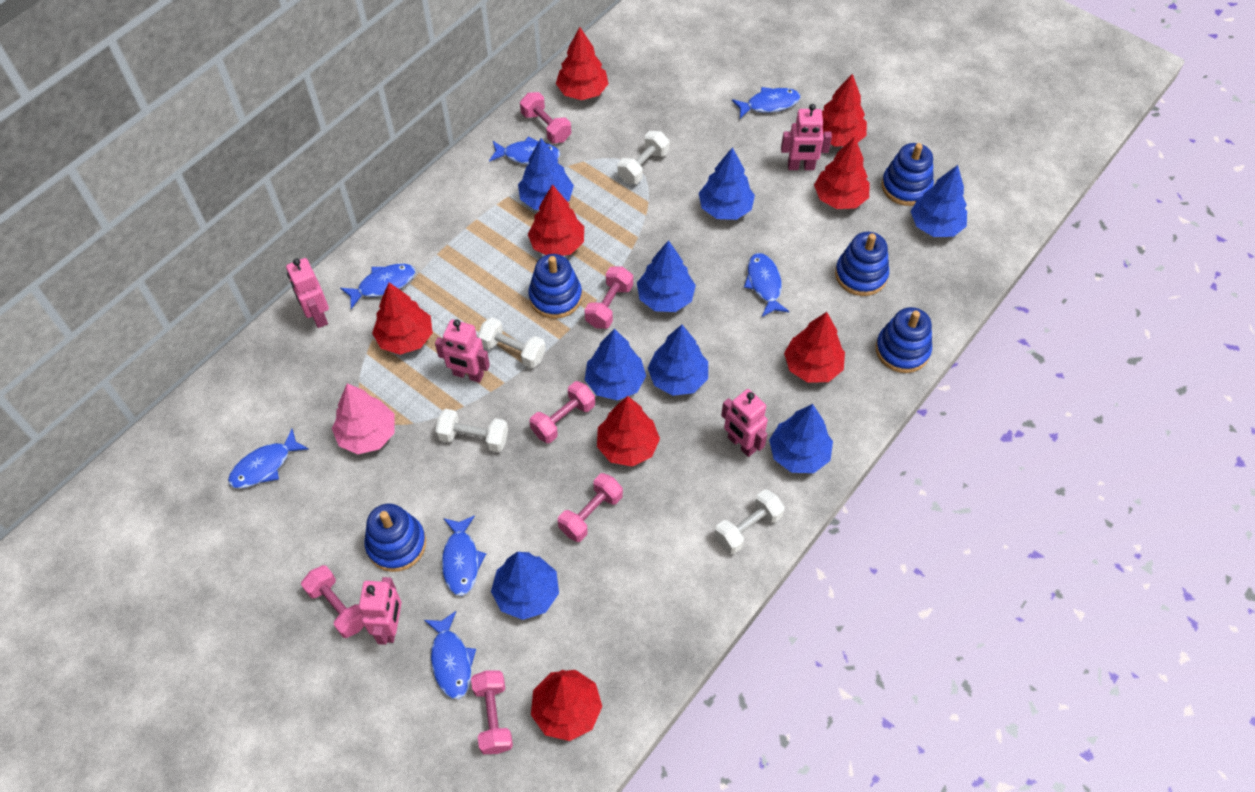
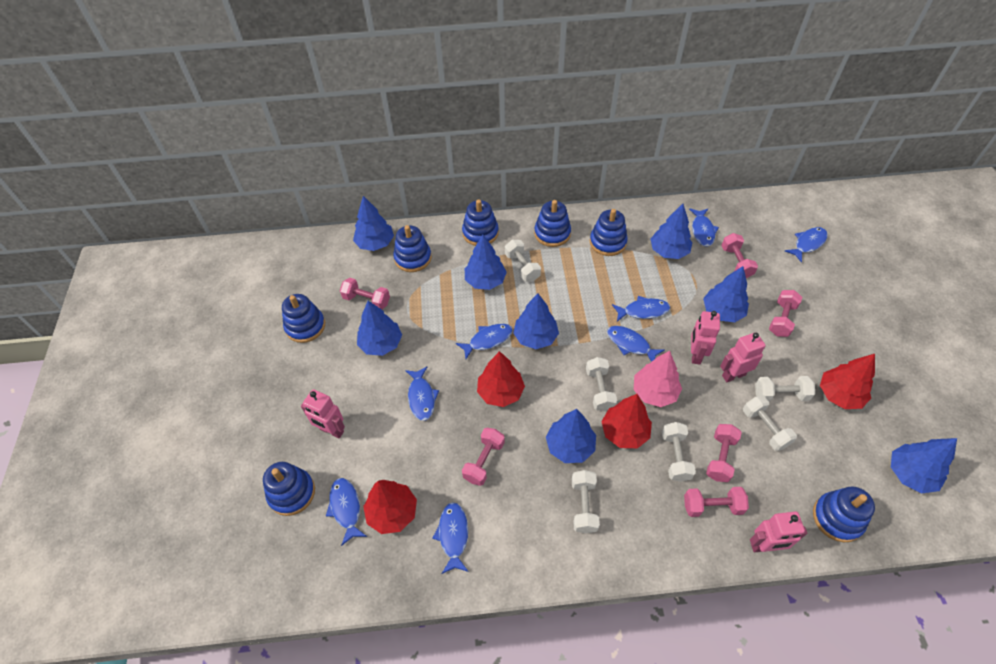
blue fish: [228,429,309,489] [340,264,416,309] [424,611,476,699] [442,515,486,596] [489,137,560,165] [732,87,801,118] [744,253,790,317] = 7 -> [326,478,367,546] [405,366,439,421] [432,502,469,574] [456,324,513,359] [607,326,664,362] [612,296,670,322] [689,209,719,247] [785,227,828,263] = 8
blue stacking toy: [364,504,426,572] [528,254,582,319] [835,232,889,296] [876,307,932,373] [882,143,934,206] = 5 -> [263,462,315,516] [282,294,325,343] [393,225,431,272] [462,199,499,246] [534,200,571,247] [590,209,628,256] [813,486,875,542] = 7
pink robot: [286,258,329,328] [359,577,401,645] [435,320,490,383] [721,389,768,457] [781,104,832,170] = 5 -> [301,389,345,438] [691,311,720,365] [720,332,766,382] [750,511,807,552] = 4
red tree: [372,282,433,355] [528,184,584,256] [531,670,602,741] [556,27,608,100] [597,396,660,467] [784,312,845,383] [814,137,870,209] [822,74,867,147] = 8 -> [363,480,417,534] [477,351,525,407] [601,394,652,448] [820,354,875,409] = 4
white dumbbell: [436,409,508,452] [477,317,546,368] [618,131,669,184] [714,489,785,554] = 4 -> [505,240,541,282] [572,470,600,533] [586,357,617,412] [662,422,696,482] [743,396,797,451] [755,376,815,402] = 6

